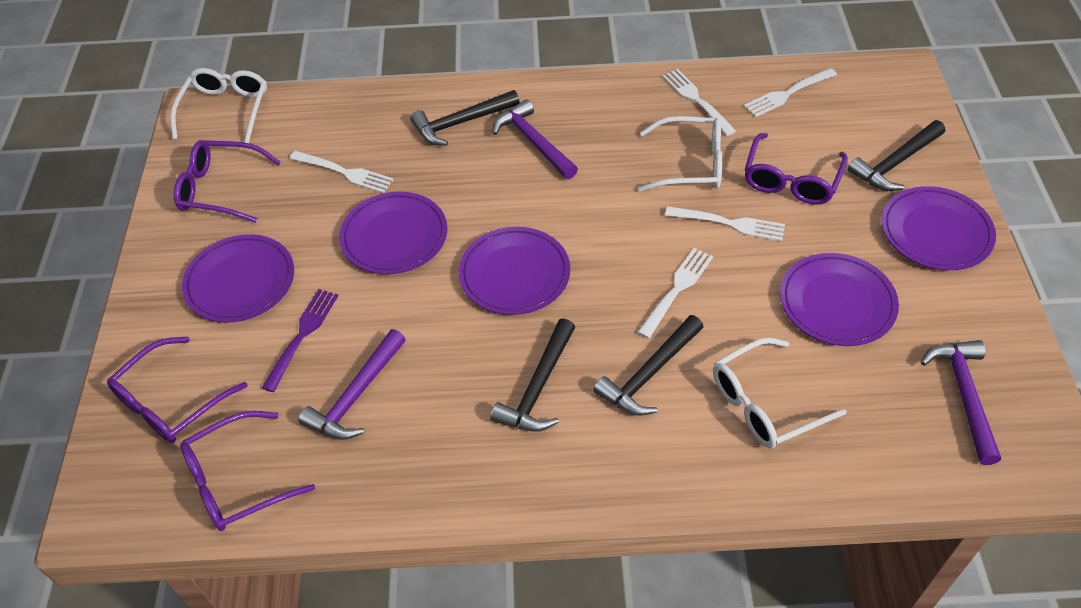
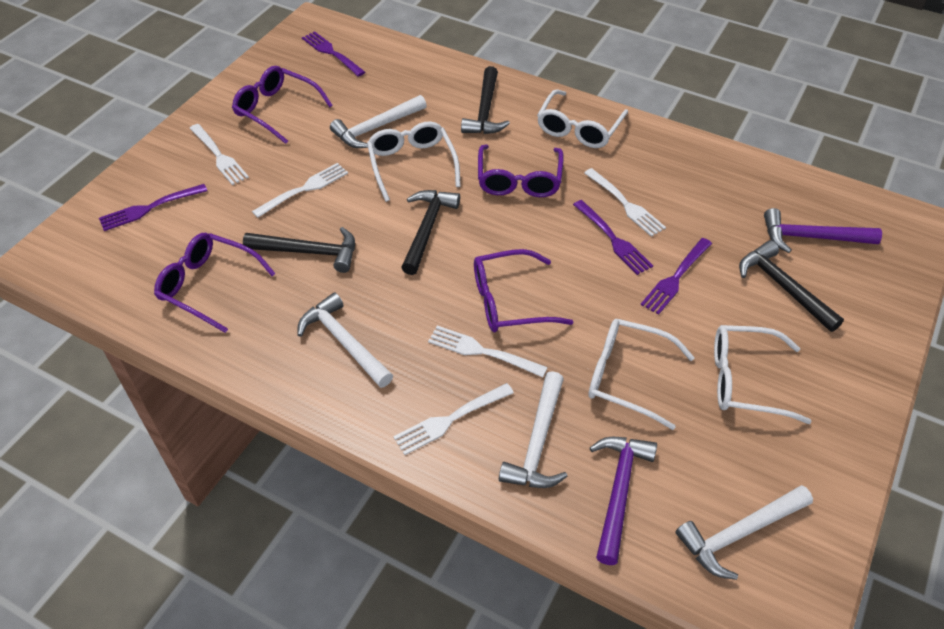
purple fork: [262,289,338,392] = 1 -> [99,184,207,231] [302,31,365,77] [573,200,653,275] [641,238,712,315] = 4
purple hammer: [298,329,406,440] [493,99,578,179] [921,340,1001,465] = 3 -> [590,437,657,565] [764,208,882,253] = 2
purple plate: [182,234,294,322] [339,192,447,274] [459,227,570,315] [780,253,899,346] [881,186,996,270] = 5 -> none = 0
white glasses: [171,68,267,143] [638,116,722,192] [713,338,847,448] = 3 -> [367,122,461,202] [537,89,628,148] [588,319,695,430] [714,325,812,424] = 4
white hammer: none = 0 -> [297,292,393,388] [330,95,427,148] [499,371,568,488] [675,485,813,580] = 4

